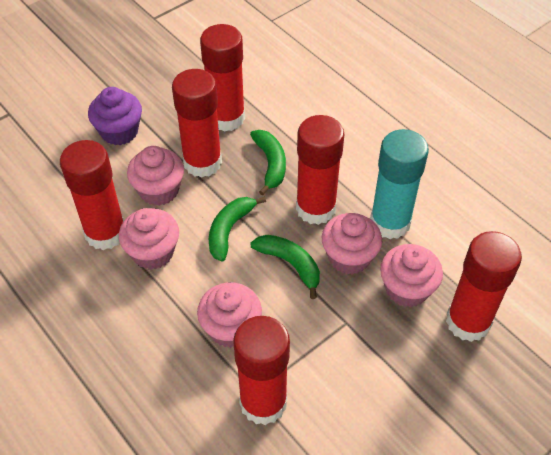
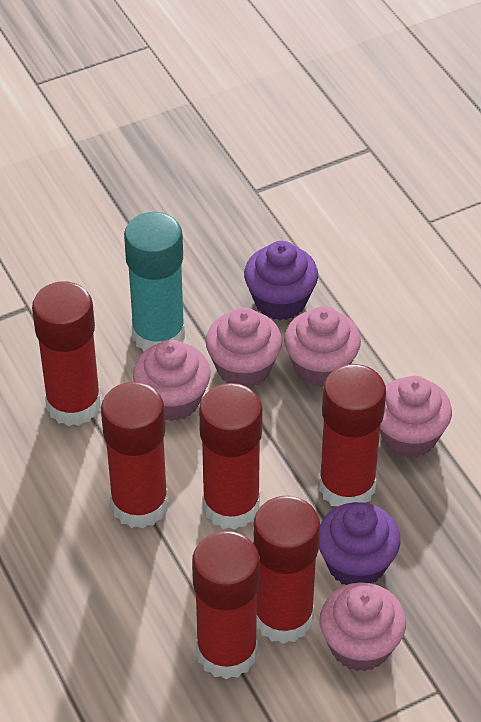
green banana: [209,197,266,261] [250,130,286,195] [250,235,320,299] = 3 -> none = 0
purple cupcake: [88,87,142,145] = 1 -> [244,241,318,320] [319,502,400,585] = 2

